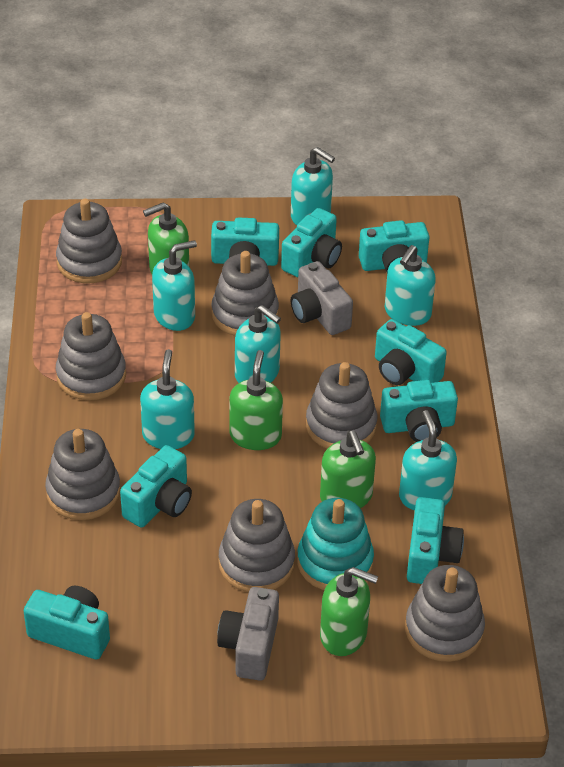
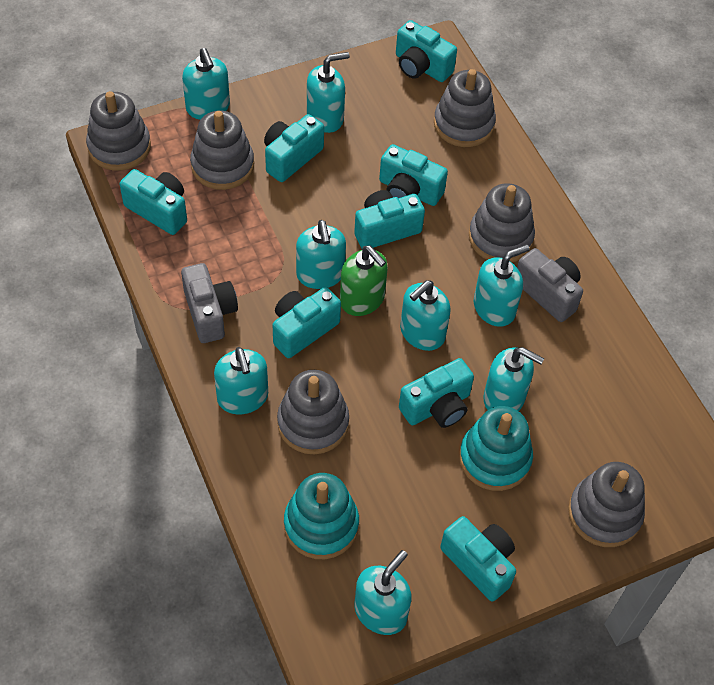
green soap dispenser: [143,202,189,274] [230,350,283,450] [320,430,376,508] [320,567,378,656] = 4 -> [340,246,388,316] = 1
grey stacking toy: [45,429,121,520] [56,199,122,283] [56,312,126,401] [211,251,279,336] [219,499,295,592] [306,362,377,449] [405,565,485,662] = 7 -> [86,91,151,171] [190,111,254,190] [277,370,349,454] [434,69,496,147] [469,183,535,262] [568,462,645,547] = 6
turquoise soap dispenser: [140,349,195,449] [152,240,197,331] [235,305,281,383] [291,147,335,225] [385,245,436,326] [399,410,457,511] = 6 -> [182,48,230,120] [214,347,268,415] [296,220,346,289] [307,52,350,133] [355,550,412,635] [400,280,451,351] [474,245,530,327] [483,347,544,411] = 8
turquoise stacking toy: [297,498,374,590] = 1 -> [284,473,359,559] [459,406,533,491] = 2

